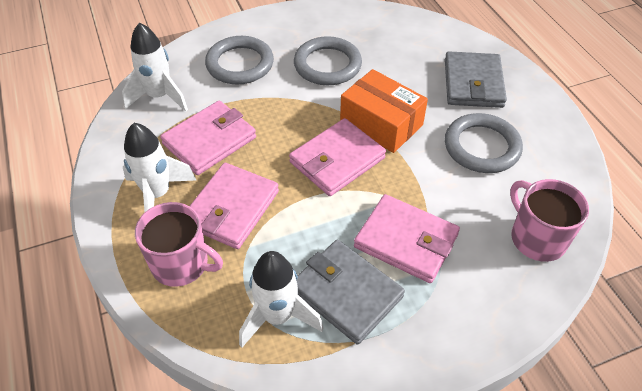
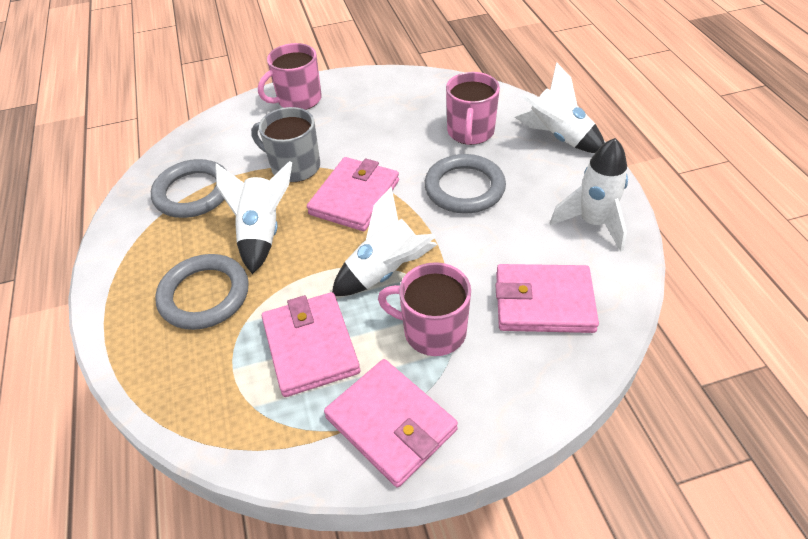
grey mug: none = 0 -> [251,107,320,182] = 1
grey wallet: [296,240,405,345] [445,51,507,108] = 2 -> none = 0
orange box: [340,69,428,153] = 1 -> none = 0
pink mug: [135,202,223,287] [510,179,589,262] = 2 -> [258,43,322,110] [378,262,471,356] [446,72,500,145] = 3
white rocket: [122,23,188,111] [123,123,196,212] [239,251,324,347] = 3 -> [215,161,292,274] [332,187,437,296] [515,62,605,153] [550,138,628,252] = 4

